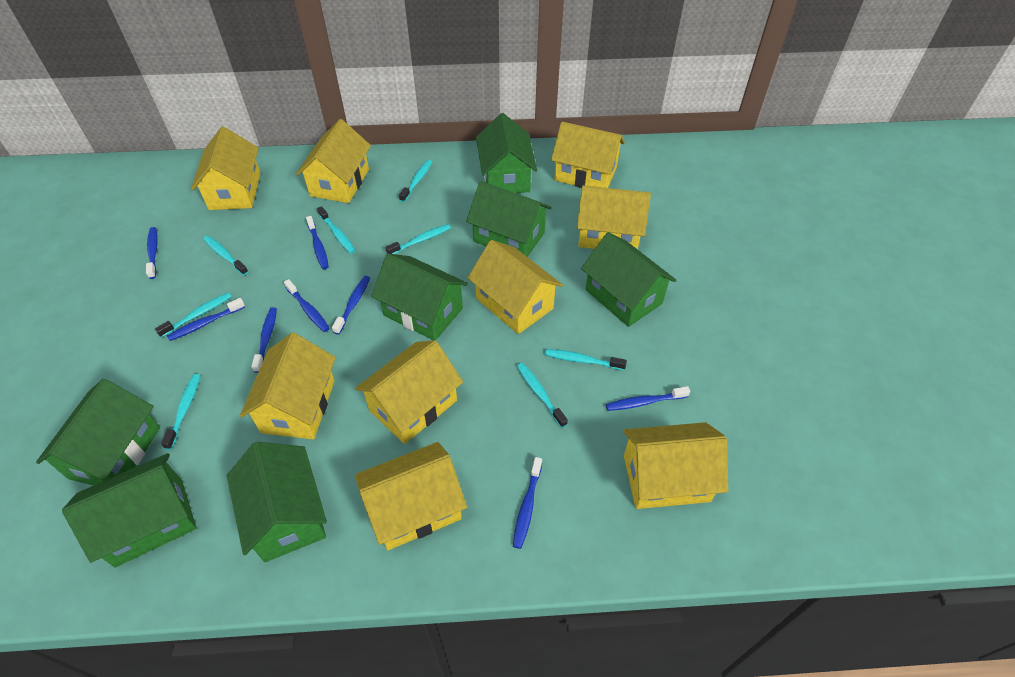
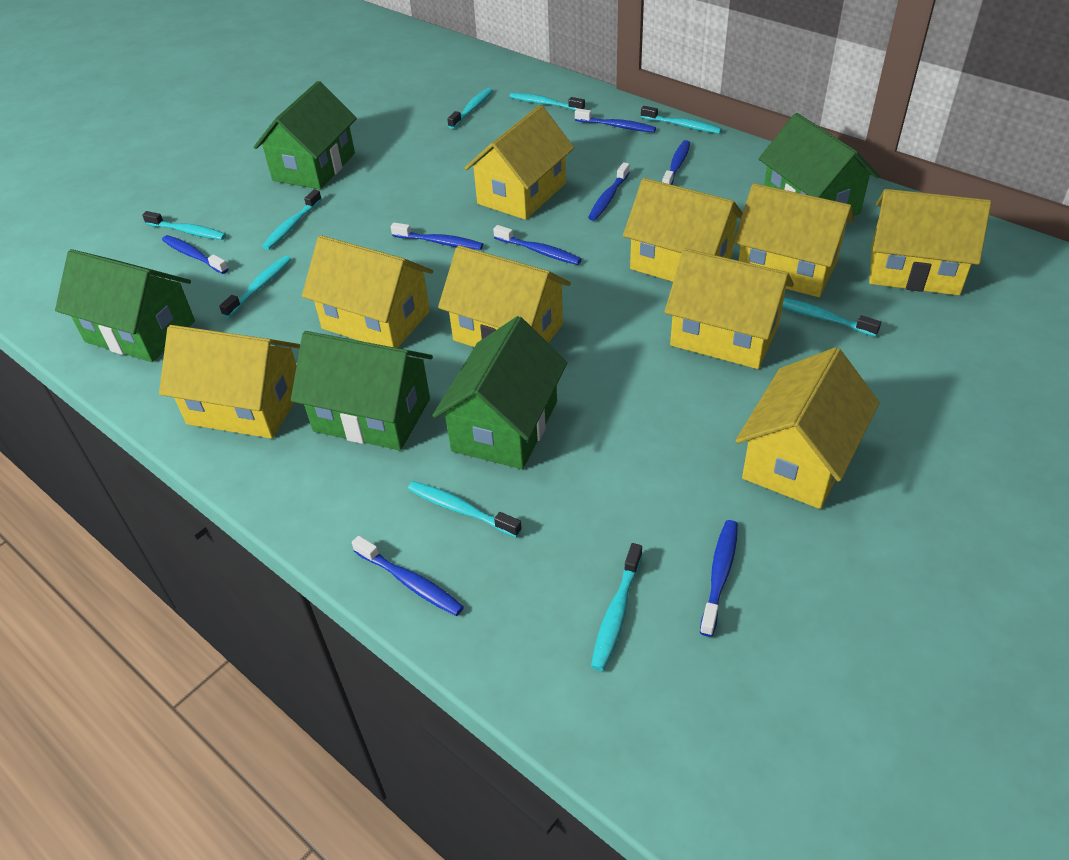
green house: [36,379,160,486] [62,453,196,567] [227,442,327,562] [371,253,468,340] [466,181,552,257] [476,113,537,193] [581,232,676,327] = 7 -> [55,249,195,362] [254,81,357,189] [291,331,433,450] [432,316,567,469] [759,113,879,216] = 5
turquoise toothbrush: [155,293,232,338] [161,374,201,450] [203,236,249,275] [317,206,355,253] [385,224,451,254] [399,160,432,202] [517,363,568,428] [545,349,627,370] = 8 -> [142,211,226,240] [219,256,291,318] [262,190,322,250] [408,481,522,537] [447,88,493,129] [509,93,585,110] [591,543,642,671] [641,106,722,134] [782,298,881,337] = 9

